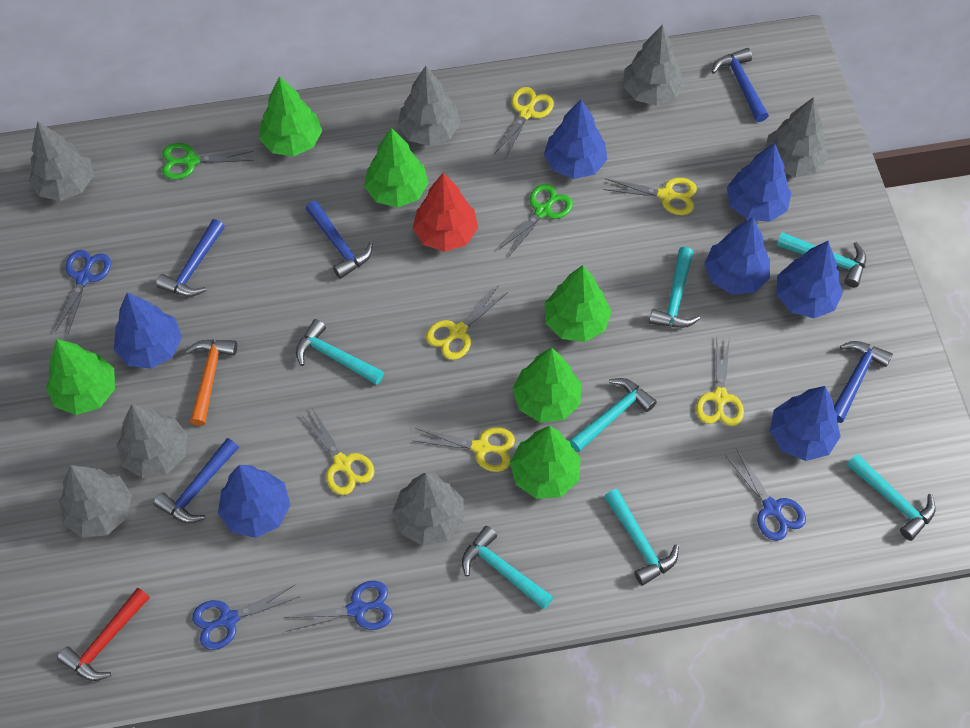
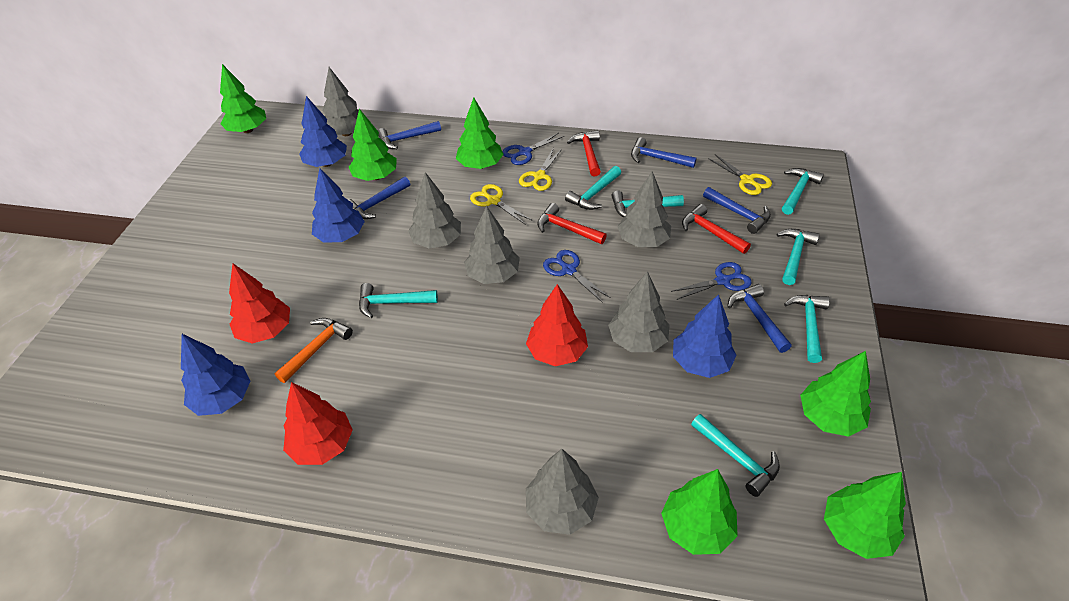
blue scissors: [55,250,111,334] [192,584,299,650] [283,581,393,632] [725,448,806,541] = 4 -> [503,133,564,165] [543,250,611,303] [671,262,752,300] = 3
blue tree: [114,292,182,369] [218,465,290,538] [544,99,607,179] [704,217,770,294] [727,143,792,222] [770,386,841,461] [776,241,843,318] = 7 -> [181,334,250,416] [299,96,347,167] [312,168,365,242] [673,294,737,378] = 4
green scissors: [162,143,254,180] [500,184,573,256] = 2 -> none = 0
grey tree: [29,121,94,201] [59,465,132,537] [117,404,188,478] [392,473,464,546] [398,66,461,146] [623,25,685,106] [765,97,828,177] = 7 -> [322,67,359,136] [408,172,461,249] [464,206,520,284] [526,449,599,535] [608,271,670,352] [617,171,671,247] = 6
red hammer: [57,587,150,681] = 1 -> [537,203,607,244] [567,130,601,176] [682,204,751,254] = 3
red tree: [413,173,478,252] = 1 -> [229,263,290,344] [283,382,353,465] [526,284,588,366] = 3
yellow scissors: [301,408,375,495] [413,427,515,472] [426,285,508,360] [494,87,554,159] [603,178,697,215] [696,337,744,426] = 6 -> [470,184,533,225] [519,148,562,191] [708,154,772,195] = 3

